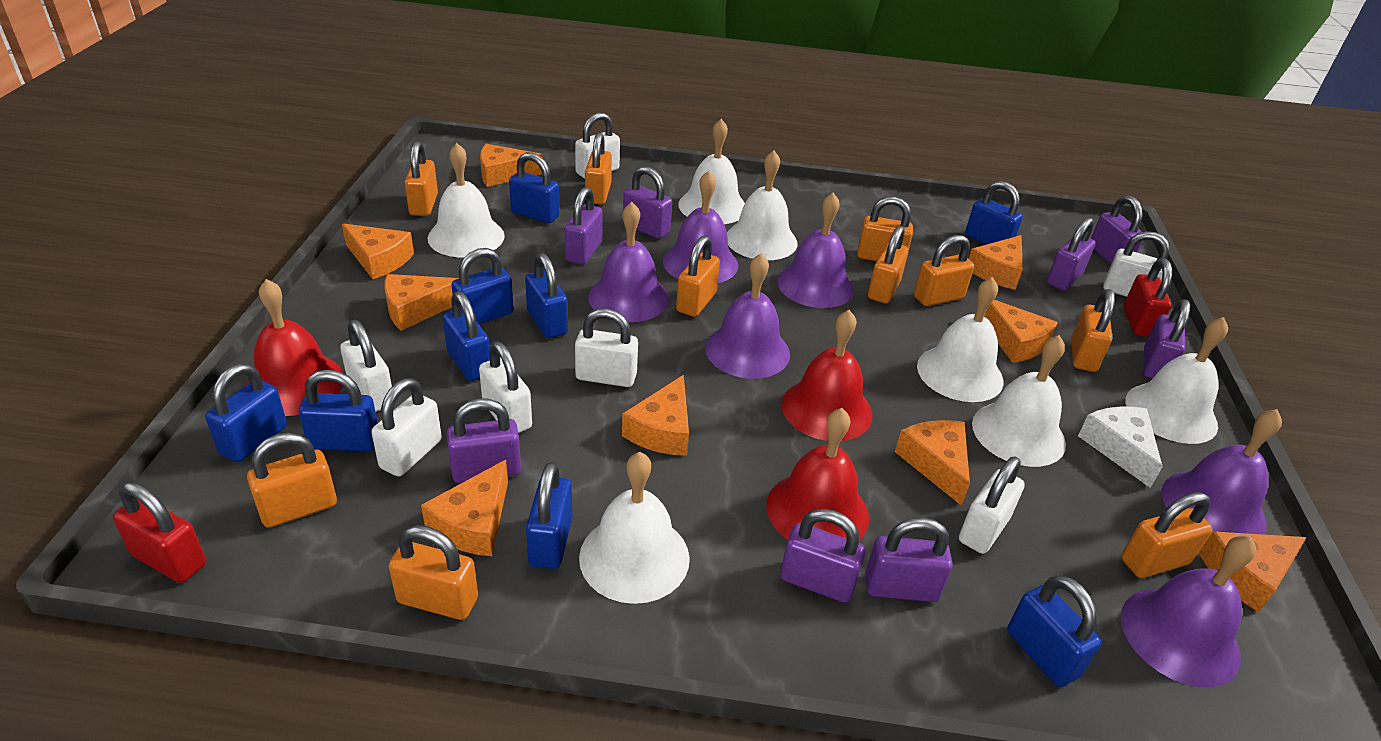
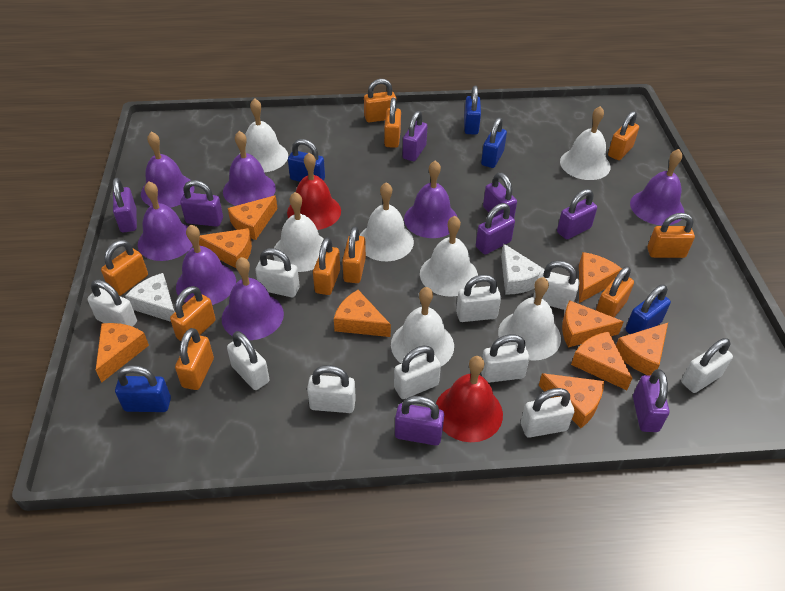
blue padlock: [205,363,287,462] [299,369,378,452] [443,291,490,381] [451,248,514,324] [509,152,560,224] [525,253,568,338] [526,462,572,569] [965,181,1023,245] [1007,575,1101,687] = 9 -> [115,365,171,412] [288,139,325,182] [464,85,481,135] [481,117,507,168] [625,285,671,334] = 5
purple bell: [588,202,669,322] [663,171,738,283] [705,253,790,379] [777,192,854,308] [1121,536,1256,687] [1162,409,1282,538] = 6 -> [138,181,193,261] [141,132,194,208] [176,225,236,305] [222,257,284,340] [223,131,276,206] [404,160,457,238] [630,149,684,225] = 7
red bell: [246,279,344,416] [766,408,869,540] [781,310,873,441] = 3 -> [287,153,341,230] [436,356,503,442] = 2
red padlock: [113,482,206,583] [1123,258,1172,337] = 2 -> none = 0
white cheese: [1078,406,1163,488] = 1 -> [125,273,175,322] [501,243,545,295] = 2
white padlock: [340,320,392,412] [371,378,442,476] [479,342,532,433] [575,112,620,179] [575,308,638,387] [959,456,1025,554] [1103,231,1170,297] = 7 -> [88,280,137,327] [227,331,269,390] [255,248,300,297] [307,365,356,413] [394,346,441,399] [456,275,501,322] [481,334,530,383] [521,388,574,438] [533,261,579,310] [681,338,733,393] = 10

